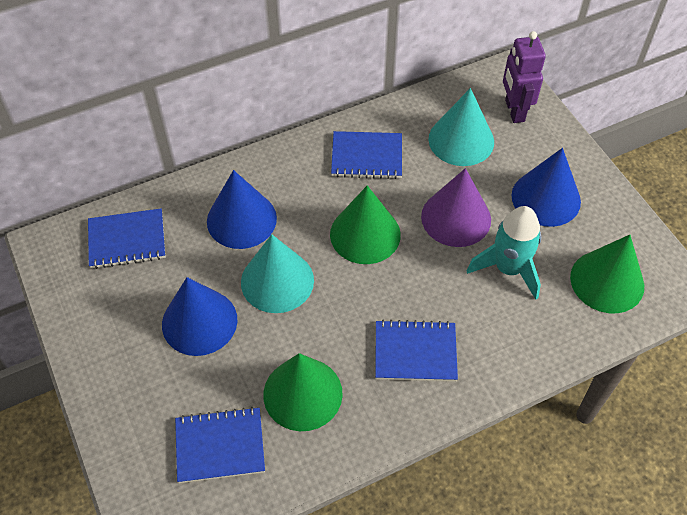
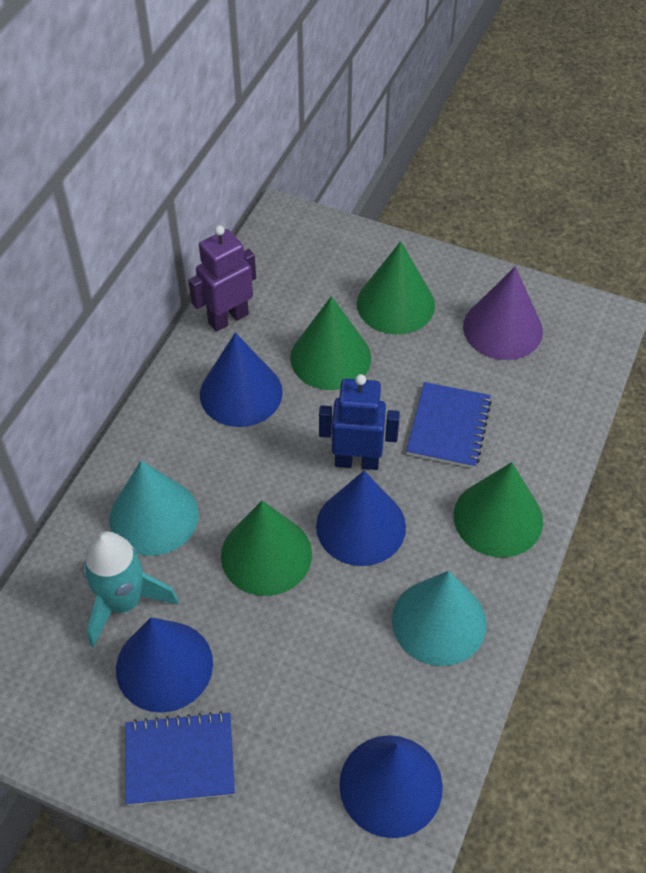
blue cone: [162,277,237,356] [207,170,277,249] [512,148,581,227] = 3 -> [116,617,213,713] [200,333,283,427] [316,471,406,566] [339,735,443,838] = 4
blue notebook: [88,208,165,269] [175,407,265,483] [331,131,402,179] [375,320,458,381] = 4 -> [125,711,235,806] [406,382,492,468] = 2
blue robot: none = 0 -> [319,374,400,470] = 1
green cone: [263,353,343,431] [330,185,401,264] [570,235,644,313] = 3 -> [221,501,312,596] [290,296,371,390] [357,241,435,334] [454,462,543,558] = 4

